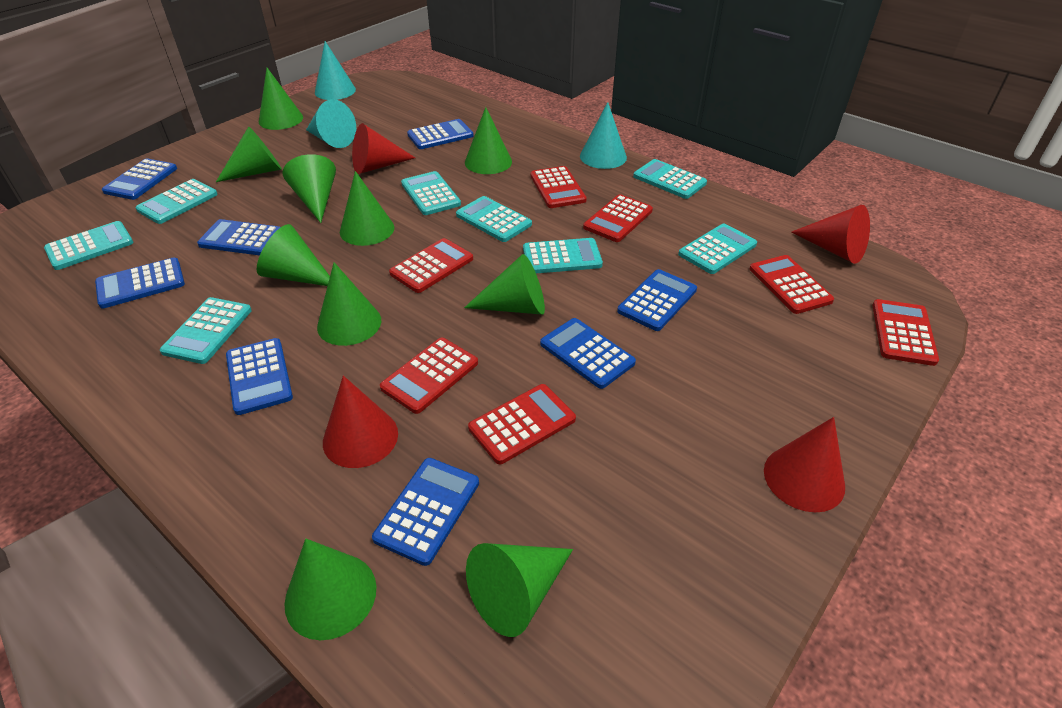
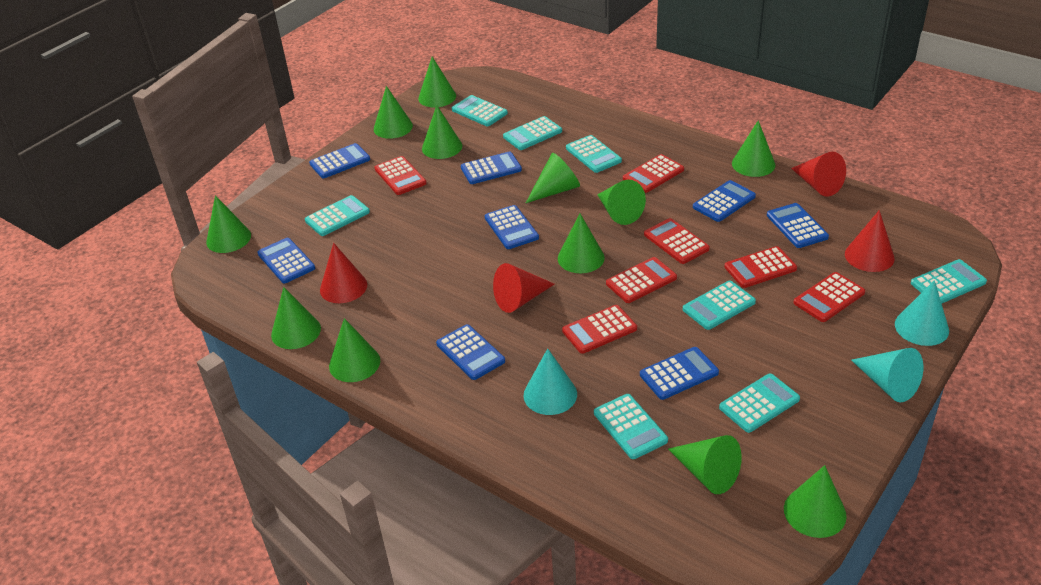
green cone: [216,127,282,182] [257,224,330,286] [259,68,303,130] [283,154,336,223] [284,539,377,640] [317,262,381,346] [340,171,394,246] [464,254,545,315] [465,107,512,174] [466,543,573,637] = 10 -> [206,195,251,253] [271,287,321,349] [329,318,380,382] [374,86,413,139] [418,57,456,107] [422,105,462,159] [526,153,580,203] [558,213,605,273] [597,180,646,225] [668,435,742,494] [732,120,775,177] [784,465,847,538] = 12

